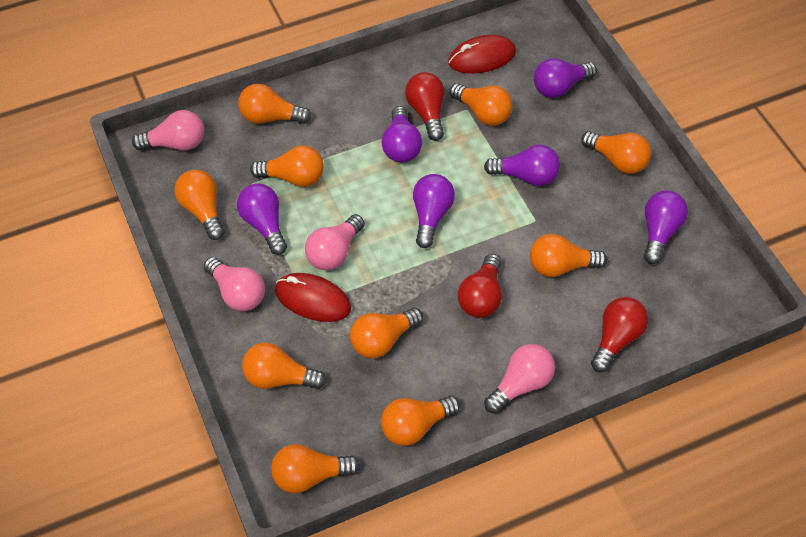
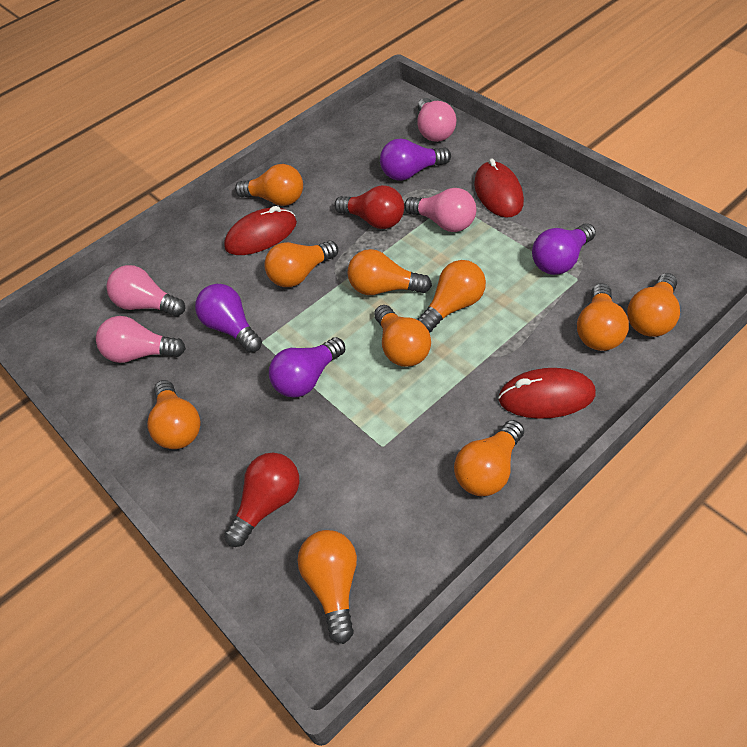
purple light bulb: [237,183,287,255] [382,106,422,163] [413,174,455,248] [484,145,560,186] [534,58,597,98] [644,190,688,264] = 6 -> [195,284,262,353] [269,337,345,398] [380,139,451,181] [532,223,596,275] = 4
red light bulb: [405,72,444,141] [458,254,502,318] [591,297,648,373] = 3 -> [224,453,299,547] [334,185,404,229] = 2
red mouse: [275,273,351,322] [448,35,516,74] = 2 -> [224,206,297,255] [474,158,524,218] [498,368,596,419] = 3

